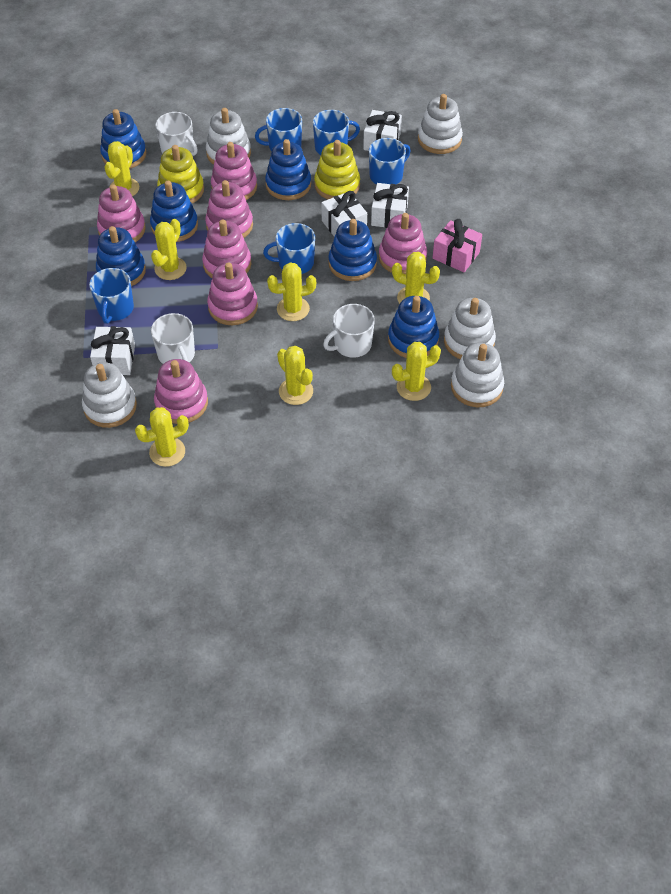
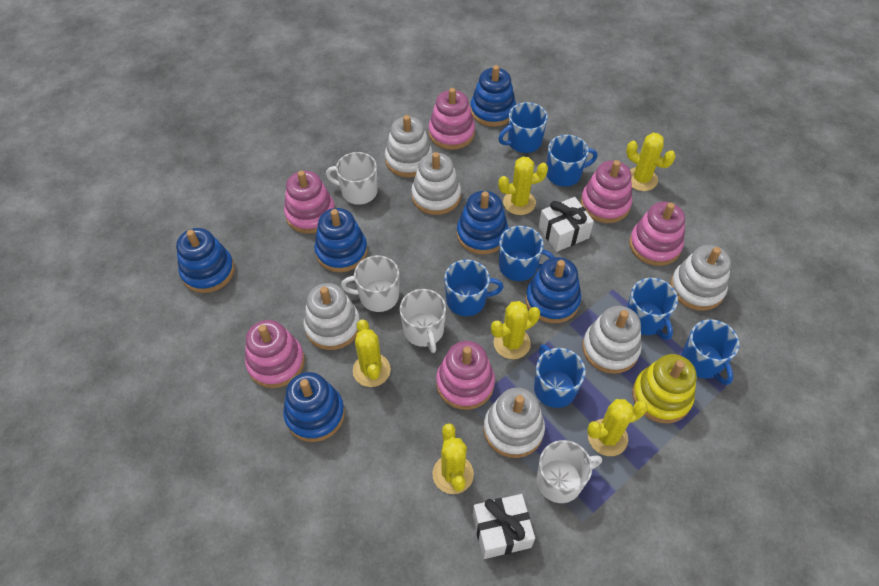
blue mug: [89,268,134,324] [255,108,302,151] [263,223,315,274] [313,110,360,155] [369,138,410,185] = 5 -> [444,260,503,316] [498,102,548,153] [499,226,554,281] [534,344,586,408] [547,135,598,187] [627,278,678,340] [681,319,739,385] = 7
pink gift: [433,219,482,272] = 1 -> none = 0
pink stacking toy: [97,184,146,242] [154,359,208,424] [202,219,251,278] [205,180,253,238] [207,262,258,325] [211,142,257,200] [379,213,427,274] = 7 -> [245,320,305,388] [284,171,335,234] [429,88,475,150] [436,341,495,410] [580,160,632,223] [629,202,685,266] = 6
white gift: [90,326,135,375] [321,191,367,237] [363,110,402,151] [371,183,409,228] = 4 -> [473,494,535,559] [539,197,594,252] = 2
white mug: [151,313,195,364] [156,112,198,156] [323,304,375,358] = 3 -> [326,152,378,205] [341,255,399,312] [400,289,446,353] [537,440,602,503] = 4
white stacking toy: [82,362,137,428] [206,108,251,164] [418,94,463,154] [444,298,496,359] [451,343,504,408] = 5 -> [304,283,360,350] [385,115,433,177] [411,152,461,215] [483,388,545,458] [582,306,642,374] [670,245,731,311] = 6
yellow cactus: [104,141,139,197] [135,407,189,467] [151,219,187,280] [267,263,316,321] [277,346,313,405] [392,252,440,304] [392,342,441,401] = 7 -> [353,319,391,387] [432,423,474,494] [491,301,540,359] [498,156,548,215] [587,399,648,456] [626,133,676,191] = 6
yellow stacking toy: [157,145,204,203] [314,140,360,199] = 2 -> [632,354,697,424] = 1

